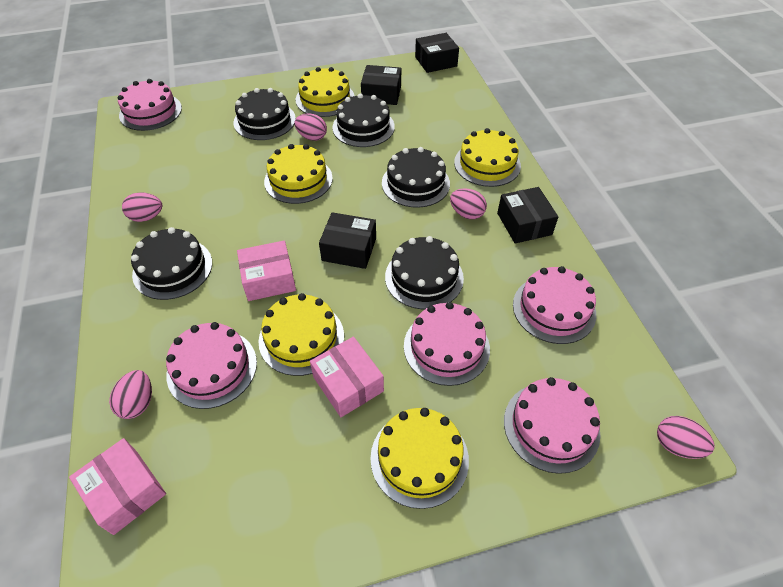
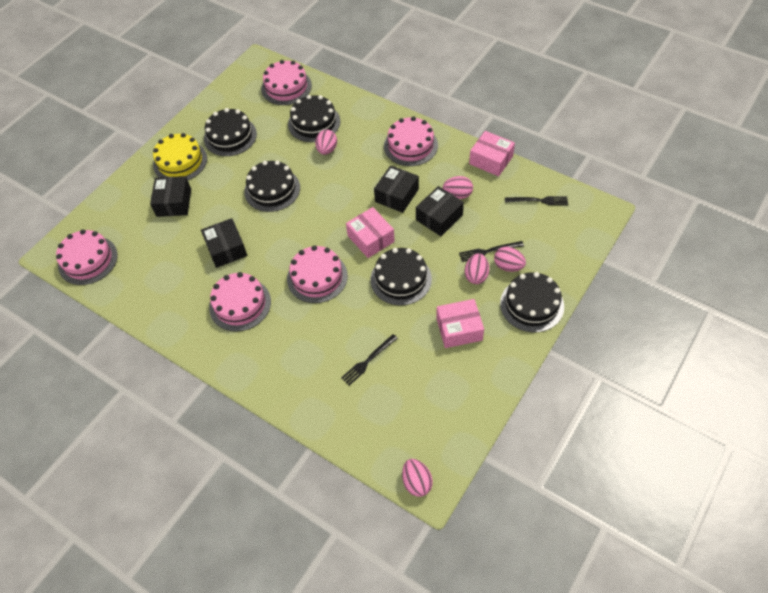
black fork: none = 0 -> [341,334,398,386] [459,241,524,262] [505,196,568,205] = 3
yellow cake: [258,293,344,376] [264,144,333,204] [296,67,355,117] [370,408,469,509] [454,128,521,187] = 5 -> [153,133,207,180] = 1

